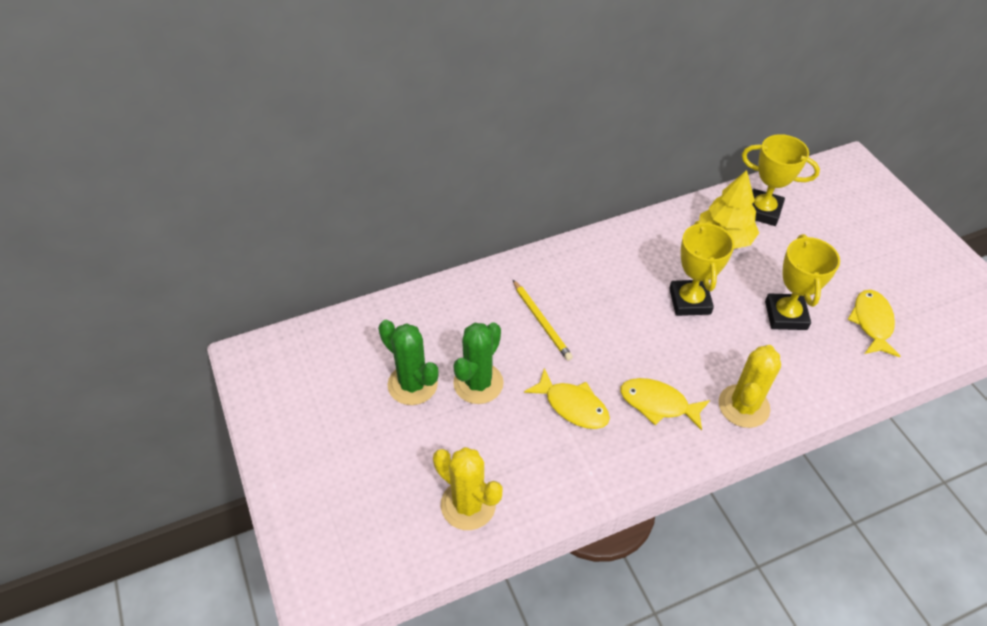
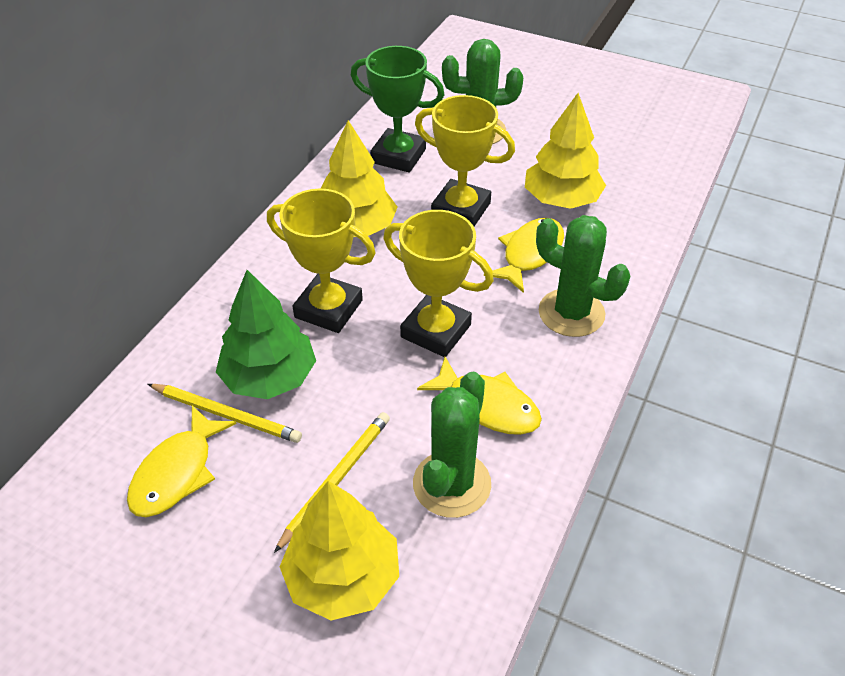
green cactus: [378,320,438,405] [453,322,504,404] = 2 -> [413,372,491,518] [442,39,523,144] [536,215,630,337] = 3
green tree: none = 0 -> [216,270,316,399] = 1
green trophy: none = 0 -> [351,46,444,172] = 1
yellow cactus: [433,447,503,530] [719,345,781,428] = 2 -> none = 0
yellow pencil: [513,280,573,361] = 1 -> [148,384,302,443] [274,412,390,553] = 2
yellow tree: [699,170,759,249] = 1 -> [280,481,399,621] [321,120,397,237] [525,93,606,209] = 3

